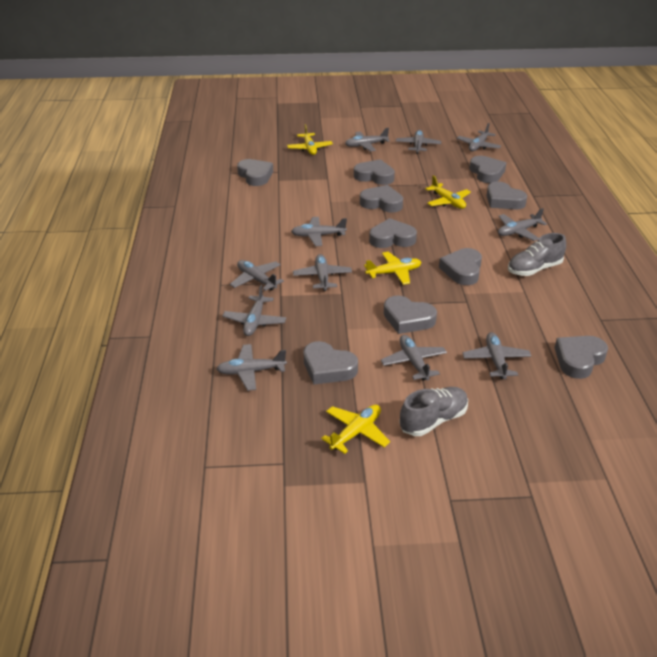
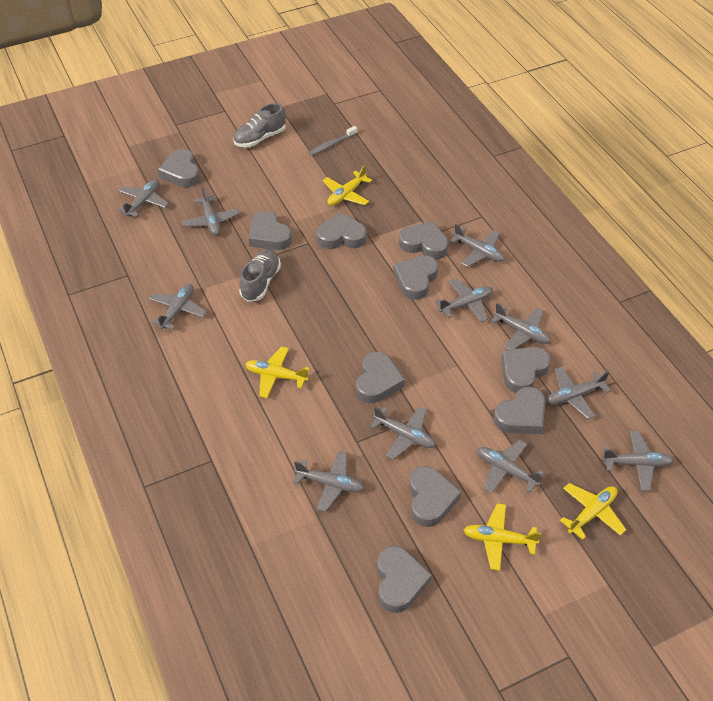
grey toothbrush: none = 0 -> [309,126,357,156] = 1

